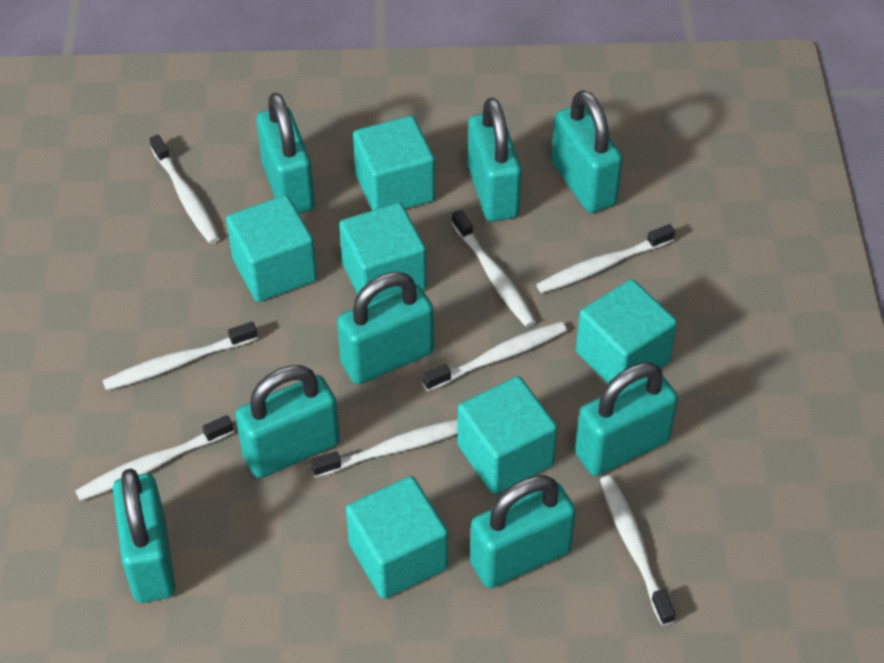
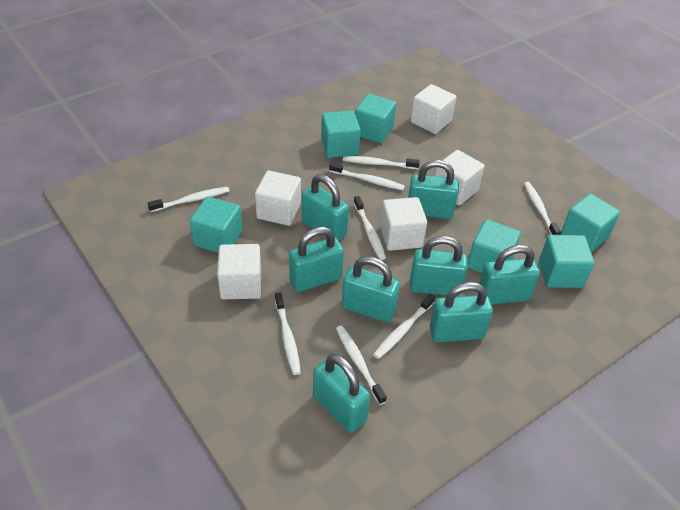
white cube: none = 0 -> [217,244,261,299] [255,170,301,226] [380,197,427,251] [411,84,456,134] [435,150,485,205] = 5

